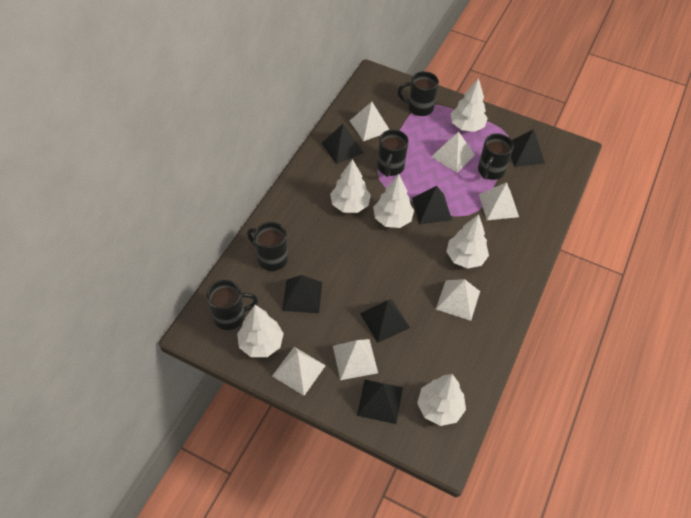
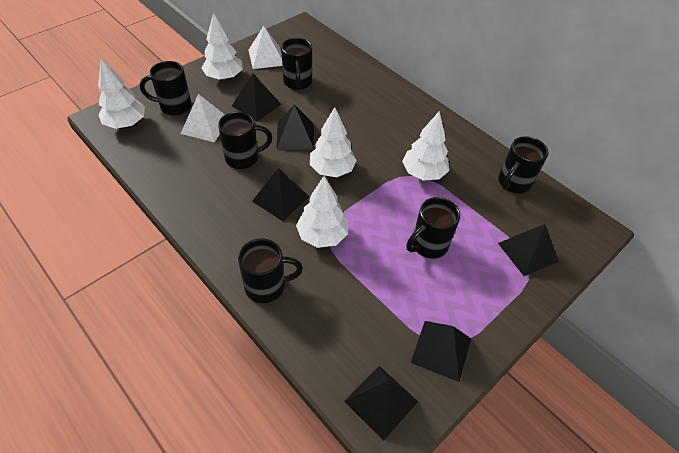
black mug: [207,280,258,330] [247,222,288,271] [377,129,408,177] [398,71,439,116] [478,134,514,180] = 5 -> [140,61,191,115] [218,112,272,169] [238,239,303,303] [281,38,312,90] [407,197,460,259] [499,136,548,193] = 6
white pyramid: [272,347,326,396] [333,339,378,380] [350,102,390,141] [431,132,475,173] [436,279,480,321] [479,182,519,220] = 6 -> [181,94,225,142] [249,26,282,69] = 2
white tree: [237,305,284,357] [330,159,371,213] [373,174,414,228] [417,374,466,426] [446,214,489,269] [451,78,488,132] = 6 -> [98,58,145,129] [202,12,243,80] [296,176,348,248] [310,107,357,177] [402,111,449,180] = 5

